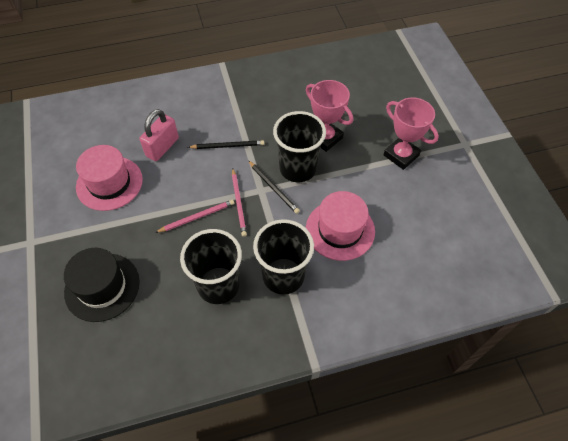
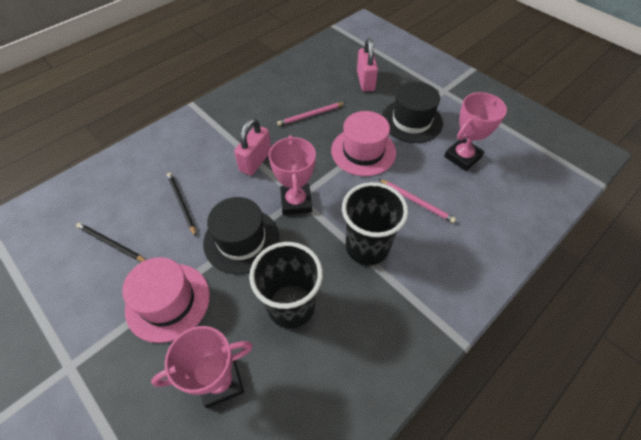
black cup: [180,229,242,304] [253,219,314,295] [273,111,326,182] = 3 -> [249,242,323,328] [342,182,408,265] = 2
black hat: [64,248,140,322] = 1 -> [203,197,279,274] [382,82,443,143] = 2
pink padlock: [139,109,179,161] = 1 -> [234,118,271,176] [357,38,378,92] = 2
pink trophy: [306,80,353,152] [384,98,439,170] = 2 -> [151,326,253,408] [269,135,316,215] [444,92,507,171] = 3

